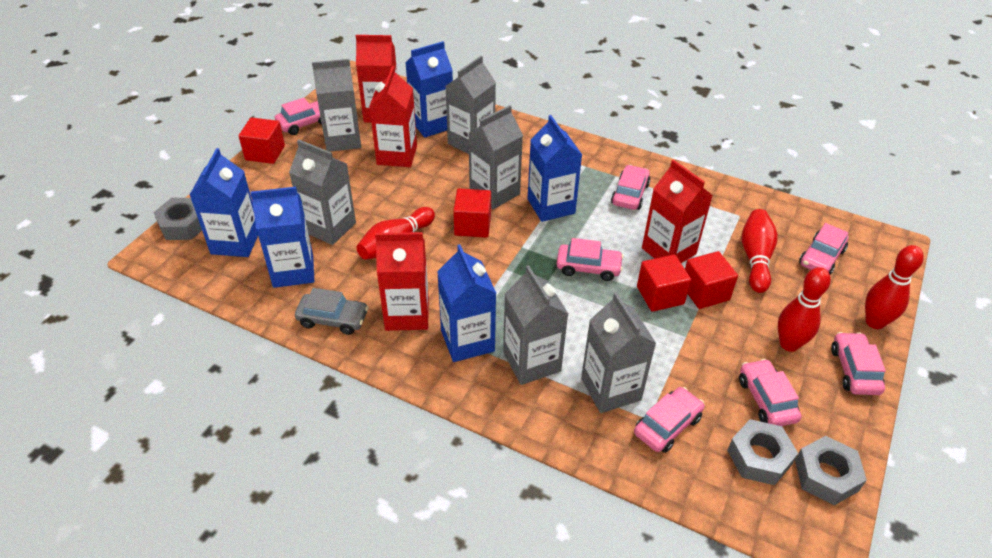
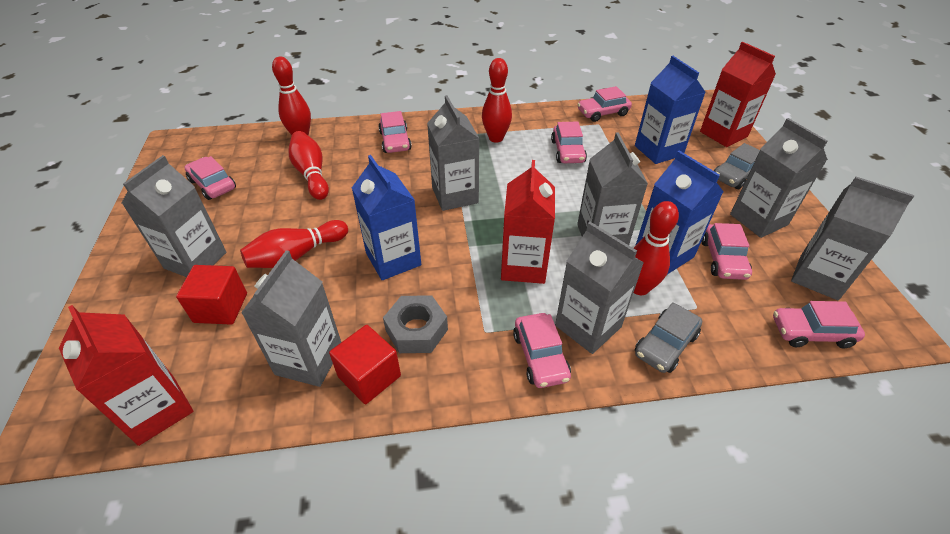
blue carton: [190,148,258,257] [250,187,314,288] [406,41,453,137] [437,244,496,362] [528,115,582,222] = 5 -> [352,155,421,280] [635,56,706,164] [635,150,723,274] = 3
grey car: [295,288,368,335] = 1 -> [635,302,702,373] [714,143,760,189] = 2
grey carton: [289,139,356,245] [312,59,361,152] [446,56,496,154] [469,105,523,209] [503,265,569,385] [581,292,656,413] = 6 -> [122,155,227,277] [241,250,341,387] [427,95,480,211] [555,222,644,354] [577,132,648,245] [730,118,828,238] [791,177,914,300] = 7
grey nut: [153,198,202,240] [727,419,798,485] [795,436,867,505] = 3 -> [383,295,448,353] = 1
red bowling pin: [357,207,435,260] [741,209,778,293] [778,267,831,352] [865,245,924,329] = 4 -> [240,220,348,268] [272,56,311,136] [288,131,329,200] [482,58,512,143] [634,201,679,295] = 5
red carton: [356,35,397,123] [369,66,417,167] [375,232,429,331] [642,160,713,263] = 4 -> [59,305,193,446] [501,160,555,284] [700,42,776,147] = 3
red cube: [239,117,285,164] [453,188,491,238] [637,255,691,312] [685,251,738,309] = 4 -> [176,265,247,325] [329,325,401,404] = 2

